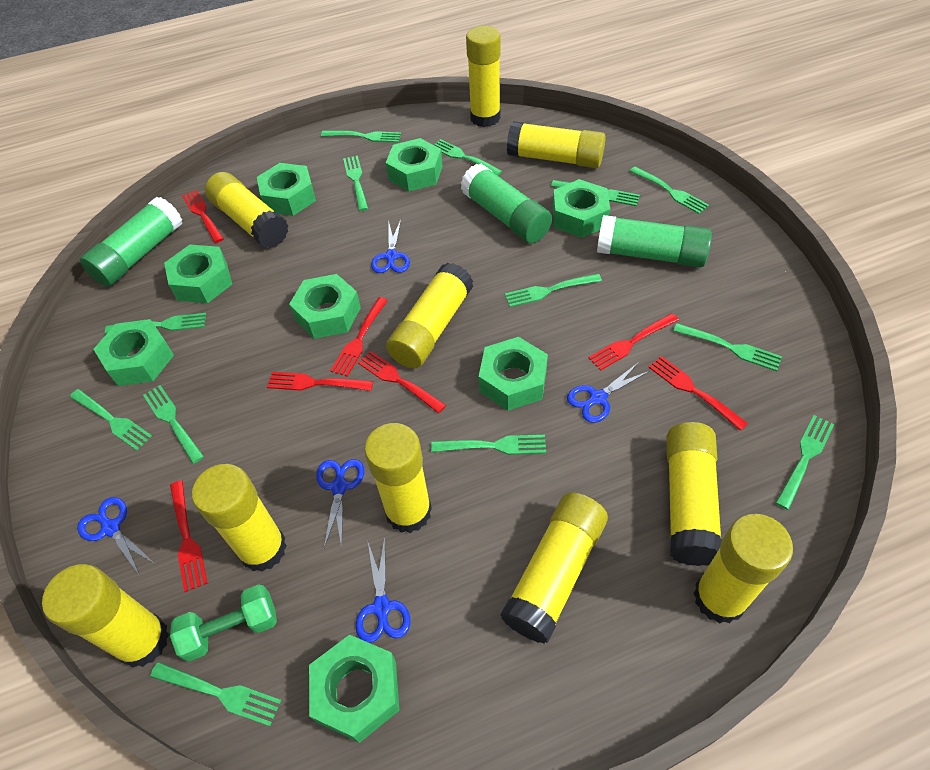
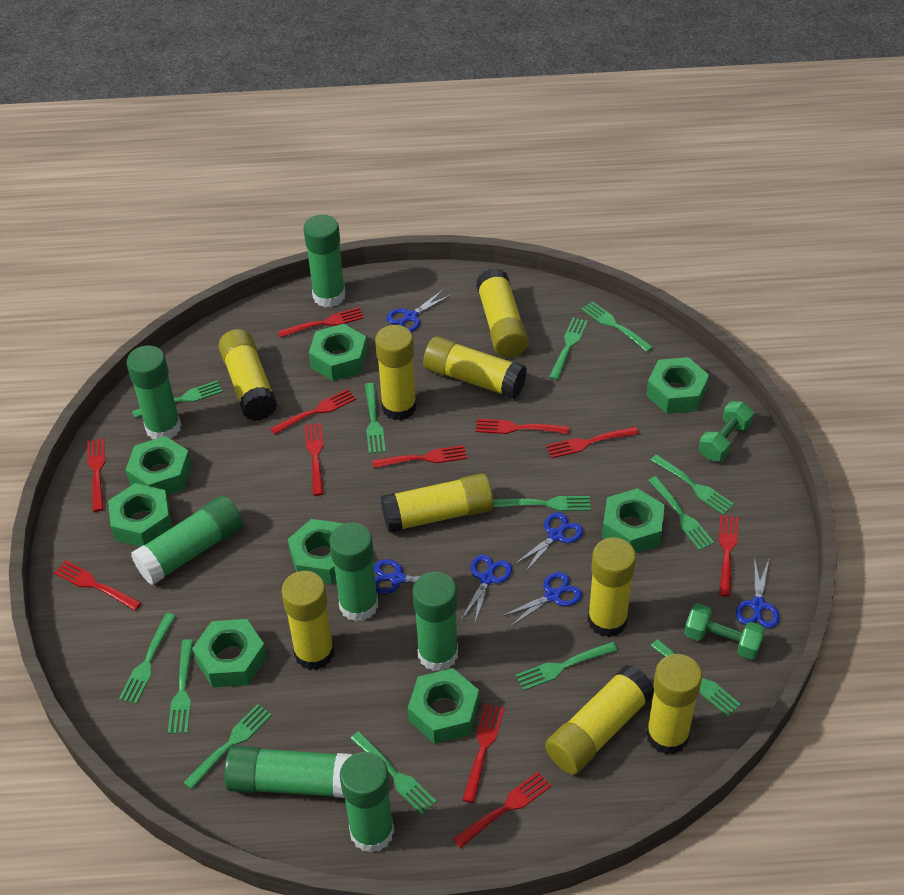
blue scissors: [77,497,155,576] [316,459,364,549] [356,537,411,643] [371,220,410,273] [567,362,650,423] = 5 -> [374,559,455,594] [386,290,451,332] [461,555,512,623] [501,572,582,627] [514,512,583,572] [736,557,780,628] = 6
green dumbbell: [170,584,277,662] = 1 -> [684,604,765,660] [699,401,754,461] = 2
green glue stick: [80,197,183,287] [461,164,552,243] [597,215,712,267] = 3 -> [127,346,181,439] [131,495,243,585] [224,746,353,798] [303,215,345,307] [329,522,378,622] [340,752,394,853] [413,572,458,671] = 7
red fork: [170,481,208,592] [182,190,224,243] [267,372,373,391] [330,297,388,377] [358,351,446,413] [589,313,679,371] [648,356,748,431] = 7 -> [54,560,142,611] [87,438,105,512] [270,389,356,435] [278,307,364,338] [305,423,324,496] [372,445,467,468] [453,772,551,848] [462,704,504,803] [476,419,569,434] [546,427,639,458] [719,515,738,597] = 11
yellow glue stick: [42,564,169,667] [192,464,287,572] [205,172,289,248] [364,423,432,533] [386,263,473,368] [466,26,501,127] [500,492,608,644] [507,121,606,168] [666,422,722,566] [693,514,793,624] = 10 -> [218,329,277,421] [281,571,335,670] [375,325,417,420] [381,473,494,533] [423,336,527,399] [476,268,529,358] [545,665,654,775] [587,537,636,637] [646,654,702,755] = 9

